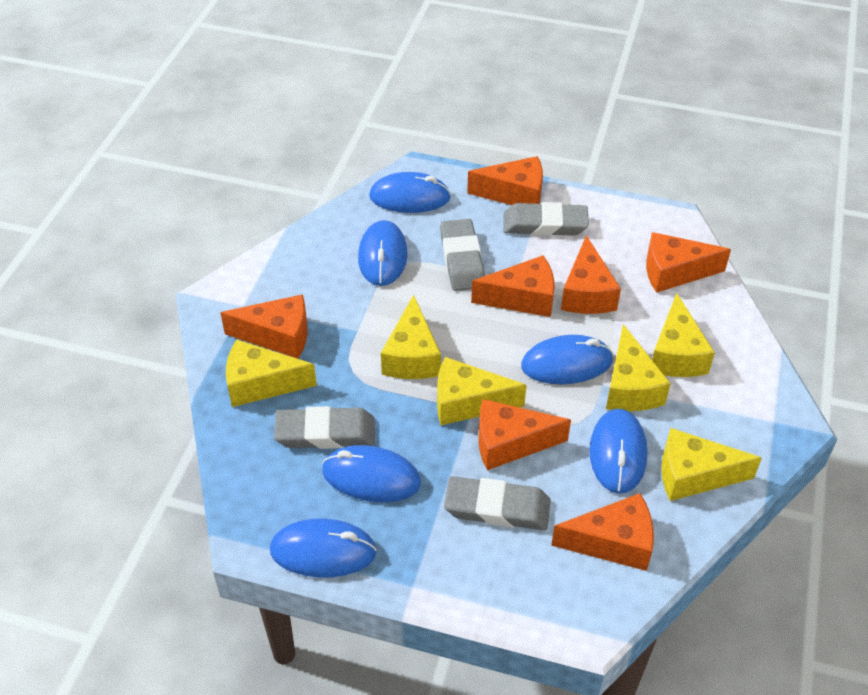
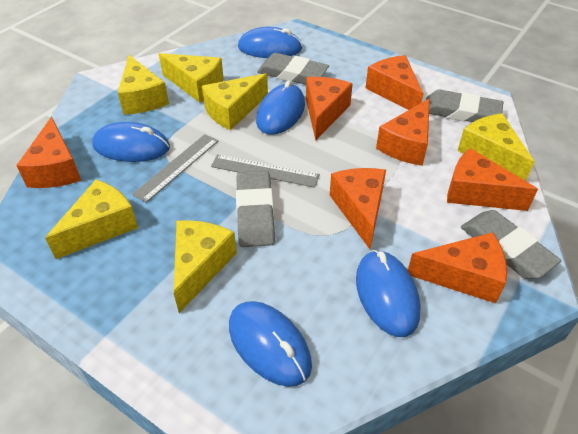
blue mouse: [270,519,377,578] [322,445,421,502] [358,220,408,286] [369,172,451,213] [521,335,613,384] [589,409,647,494] = 6 -> [92,122,170,162] [229,301,312,387] [238,27,303,58] [256,80,305,135] [356,250,421,337] = 5
grey ruler: none = 0 -> [132,134,218,203] [211,154,320,188] = 2

